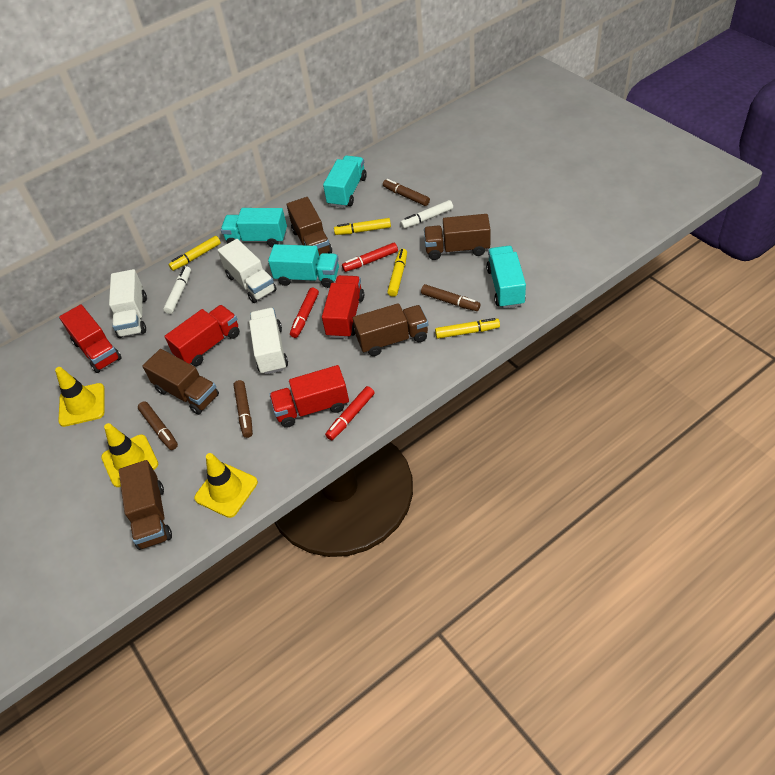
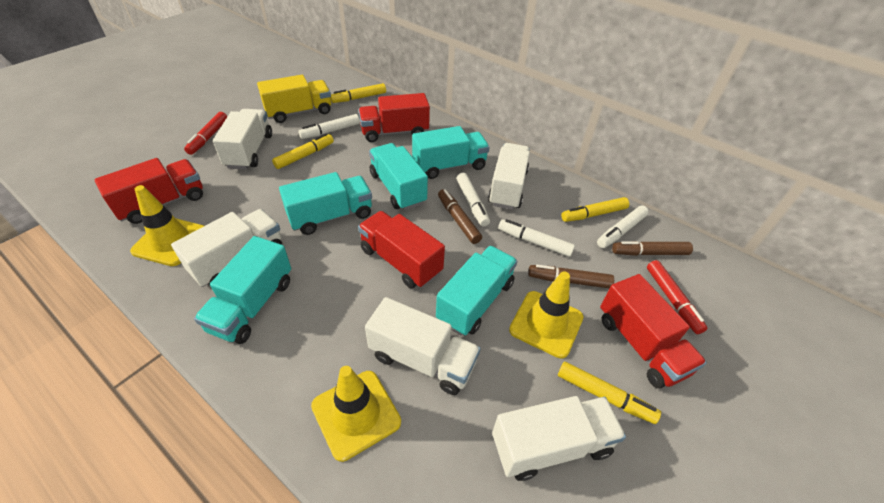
brown marker: [138,401,178,450] [233,380,253,438] [383,179,430,206] [421,284,480,311] = 4 -> [438,189,482,244] [528,265,614,288] [612,241,693,256] = 3
brown truck: [119,460,172,550] [142,349,219,415] [287,197,332,256] [353,303,428,356] [424,214,491,260] = 5 -> none = 0
red marker: [290,288,319,338] [325,386,375,440] [342,243,398,272] = 3 -> [184,112,227,155] [647,260,708,334] = 2
turquoise truck: [221,208,287,248] [268,244,339,288] [323,155,367,208] [486,246,526,309] = 4 -> [194,236,291,344] [279,172,372,235] [369,143,428,210] [412,126,490,179] [436,246,517,336] = 5
white marker: [163,266,191,314] [400,200,453,229] = 2 -> [298,114,360,139] [457,173,490,227] [498,219,575,257] [597,206,649,248] = 4
white truck: [109,269,147,338] [218,239,277,303] [249,308,288,375] = 3 -> [171,209,282,287] [213,109,272,169] [365,297,481,395] [488,143,530,210] [492,396,626,481] = 5
yellow truck: none = 0 -> [257,75,331,123] = 1

